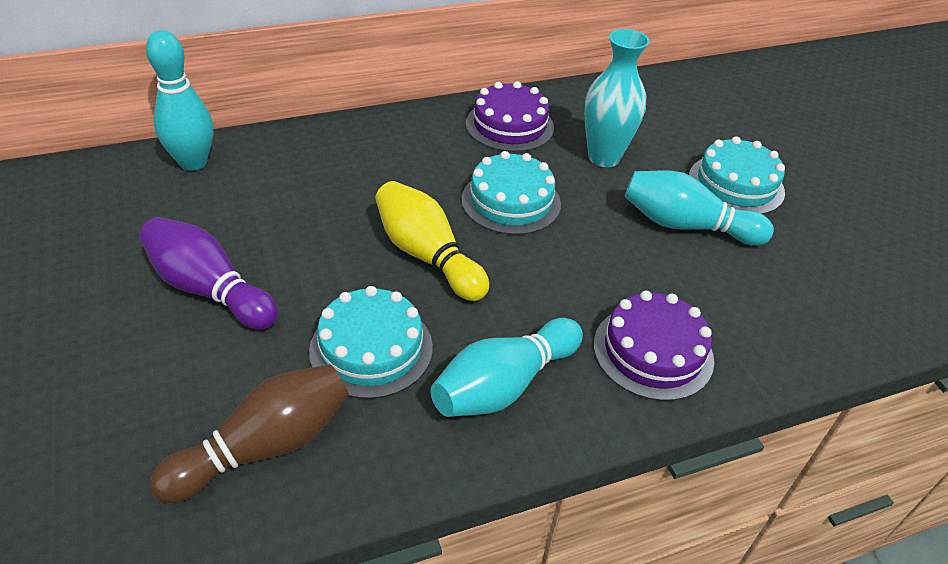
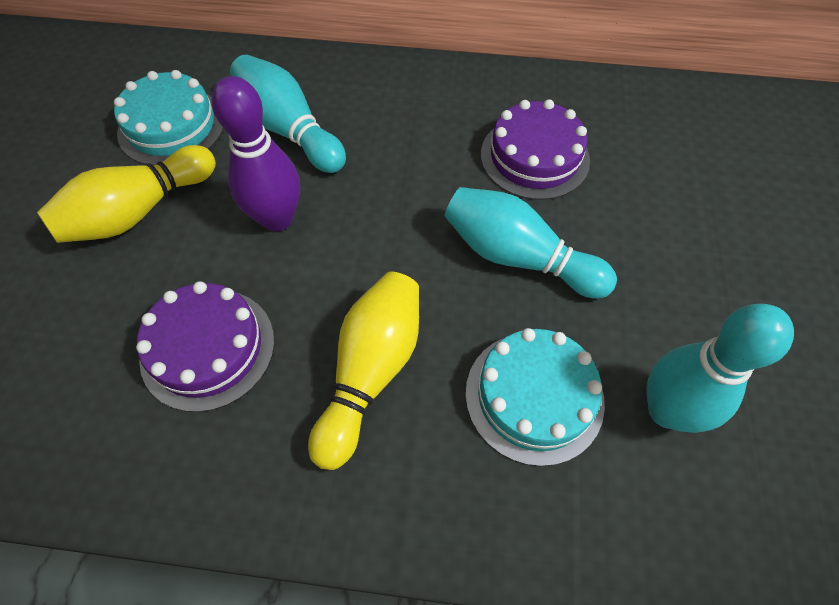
brown bowling pin: [150,364,349,503] = 1 -> none = 0
turquoise cake: [309,286,433,399] [462,151,561,235] [689,136,785,214] = 3 -> [114,70,224,165] [465,328,605,466] = 2
turquoise vase: [584,29,650,167] = 1 -> none = 0
yellow bowling pin: [375,181,489,301] = 1 -> [37,145,216,243] [308,271,419,470] = 2

